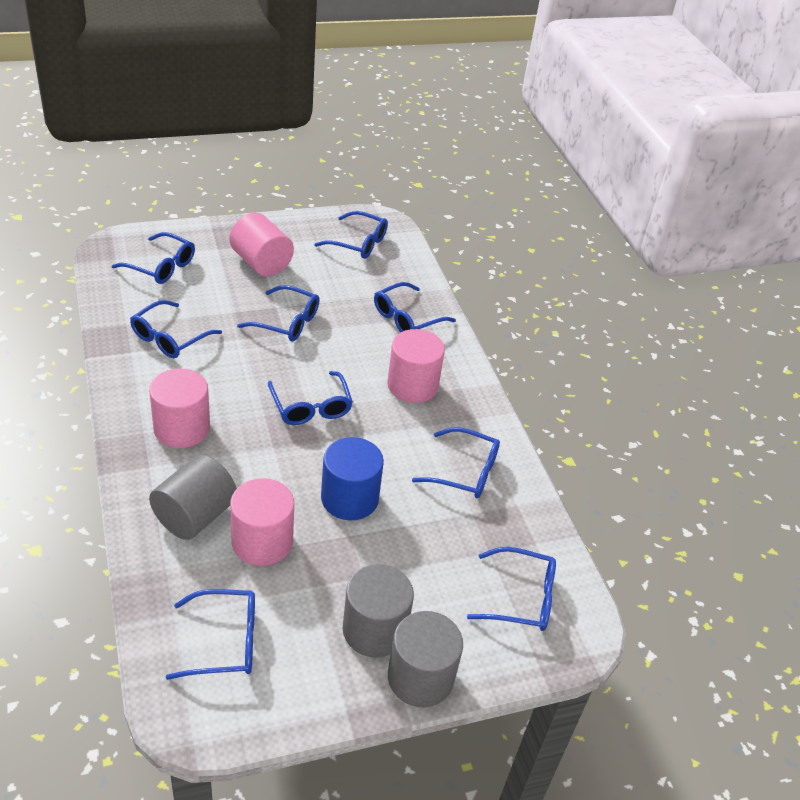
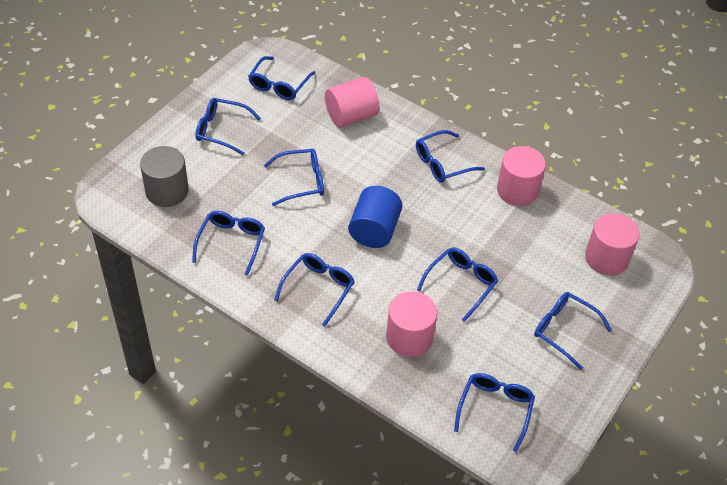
grey cylinder: [149,454,237,540] [343,564,414,658] [388,611,463,707] = 3 -> [140,146,189,207] = 1

